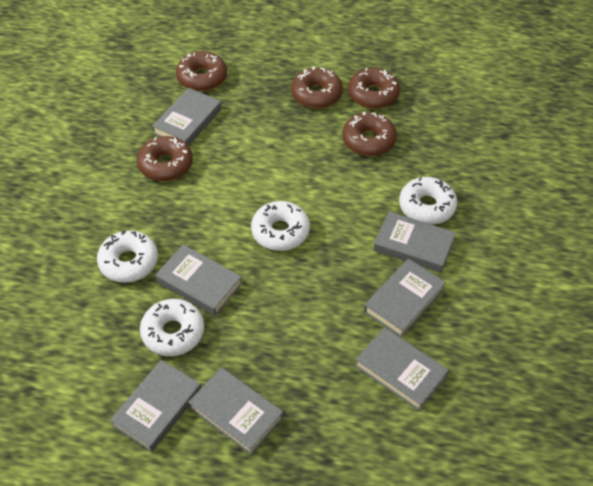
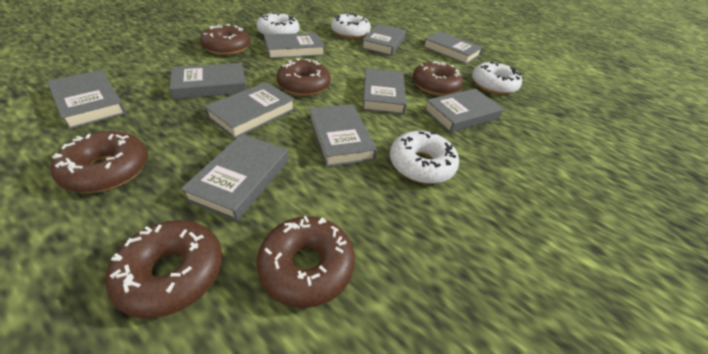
brown donut: [137,136,193,181] [176,51,227,91] [291,66,343,109] [342,112,397,156] [348,68,400,109] = 5 -> [51,131,148,193] [106,220,222,319] [200,24,250,55] [257,216,355,308] [277,58,331,96] [413,61,463,96] = 6
grey book: [110,360,201,452] [152,88,222,146] [155,244,242,316] [188,367,283,455] [355,327,449,411] [364,258,446,337] [373,211,456,273] = 7 -> [47,70,127,129] [169,63,247,99] [180,134,289,221] [204,82,295,139] [264,33,325,59] [309,104,377,167] [362,24,406,56] [362,68,407,115] [423,31,483,64] [424,89,504,133] = 10

